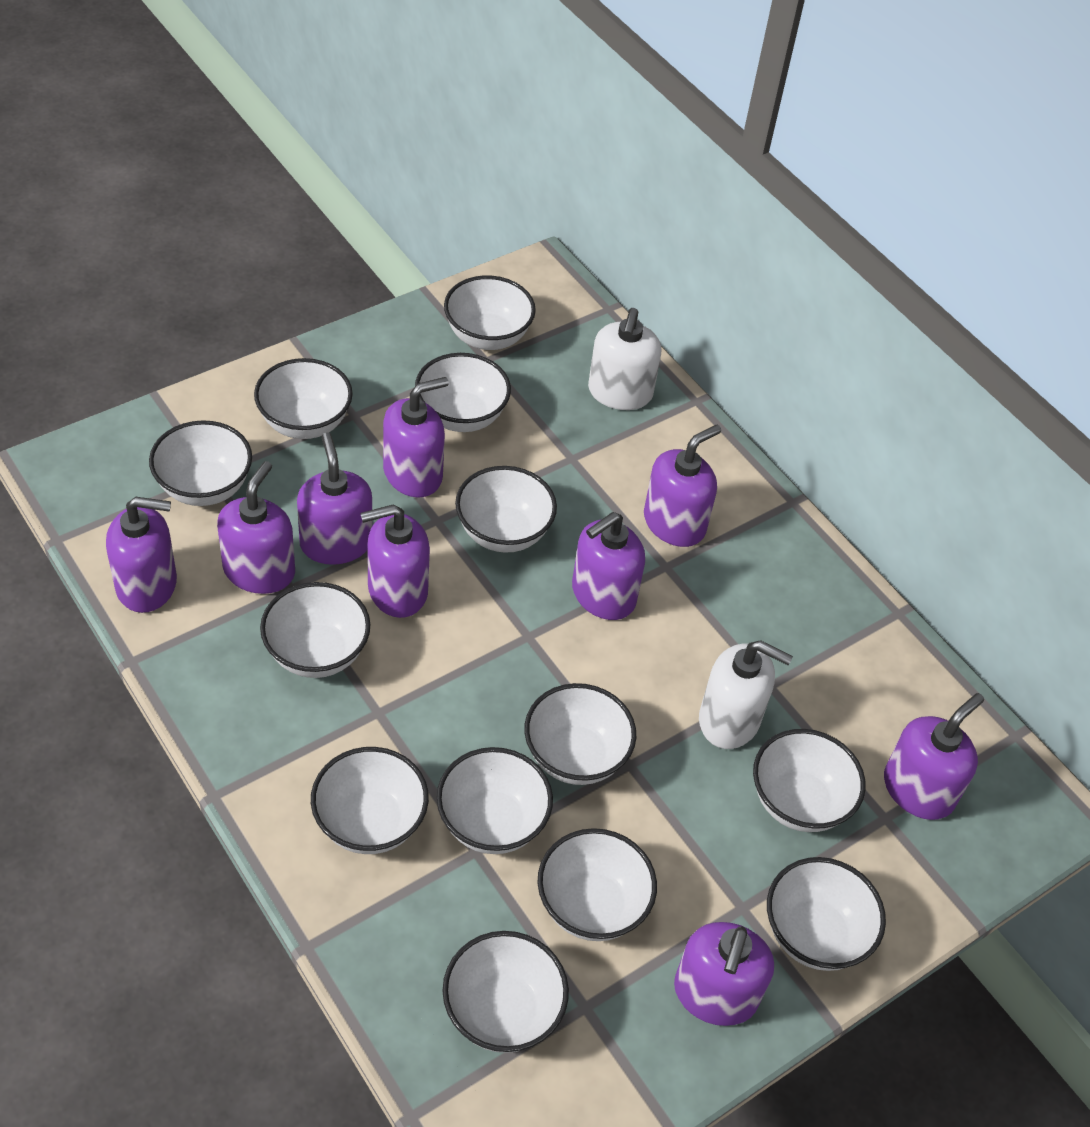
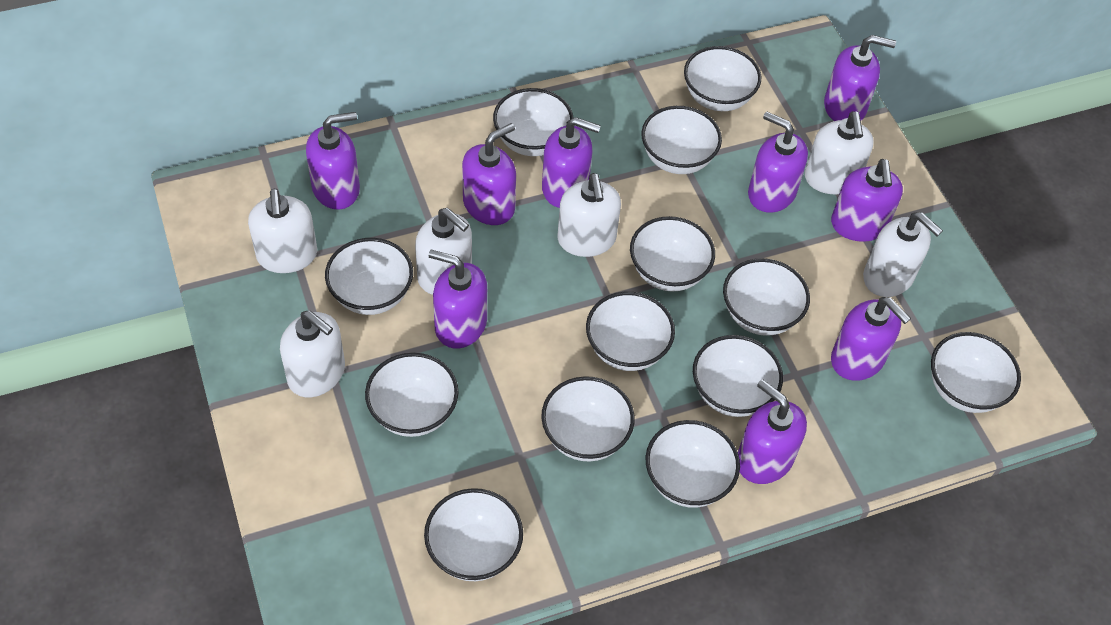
white soap dispenser: [588,308,661,410] [699,640,793,749] = 2 -> [248,189,317,273] [280,311,345,397] [415,208,472,295] [558,173,621,257] [805,111,874,194] [863,212,943,297] = 6

